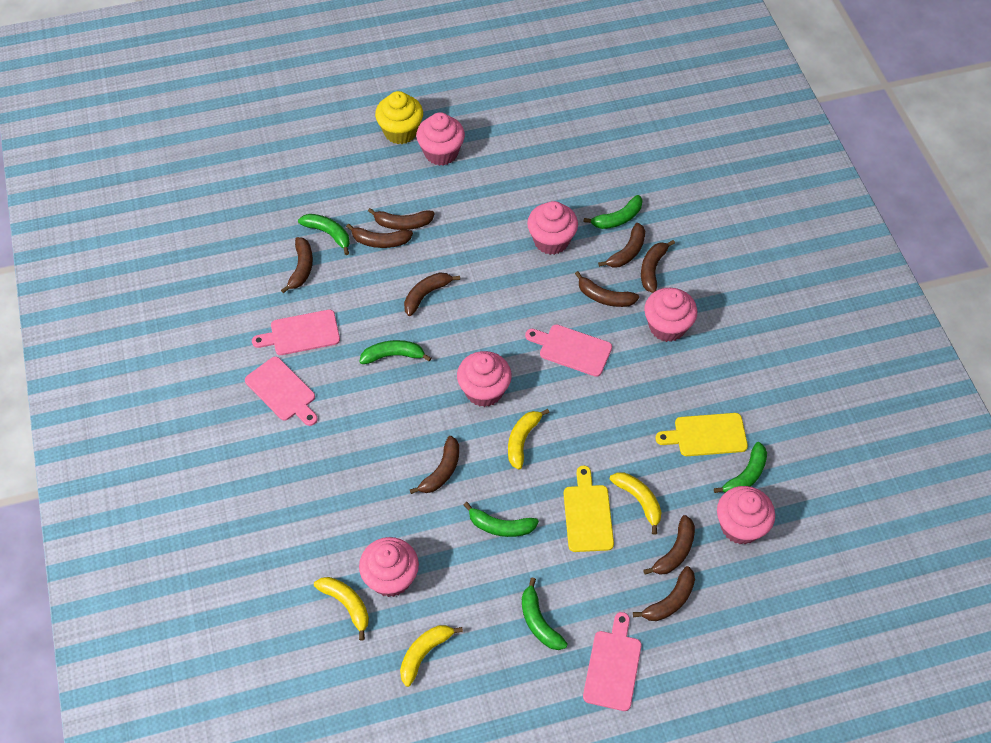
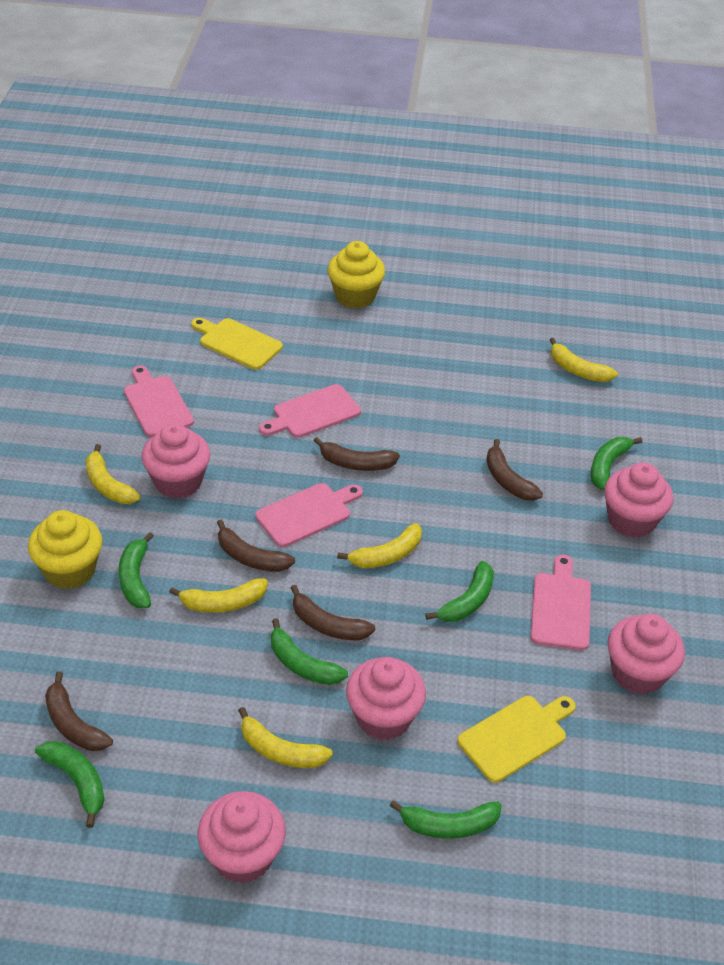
brown banana: [281,237,313,293] [346,223,413,248] [368,208,435,230] [404,273,460,316] [410,436,459,494] [575,271,639,307] [598,223,645,268] [633,566,695,621] [641,240,675,293] [643,515,695,575] = 10 -> [45,672,113,751] [217,519,295,572] [291,585,375,641] [314,437,400,471] [486,439,543,501] = 5
pink cupcake: [359,537,419,597] [416,112,465,166] [457,351,512,407] [527,201,578,255] [644,288,697,342] [717,486,775,545] = 6 -> [142,423,210,498] [198,791,286,883] [346,657,426,740] [604,462,673,538] [608,614,685,695] = 5
yellow banana: [314,577,369,640] [400,625,463,687] [508,409,550,470] [609,472,661,535] = 4 -> [85,444,141,504] [169,578,268,613] [238,707,333,768] [337,523,422,568] [550,338,618,382] = 5
yellow cupcake: [375,91,423,144] = 1 -> [28,510,102,589] [327,241,385,309] = 2

